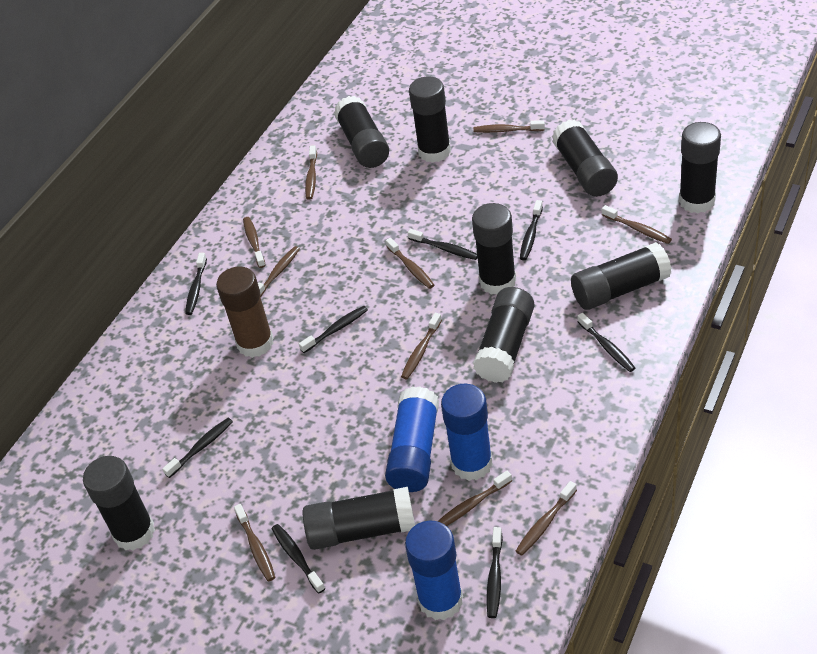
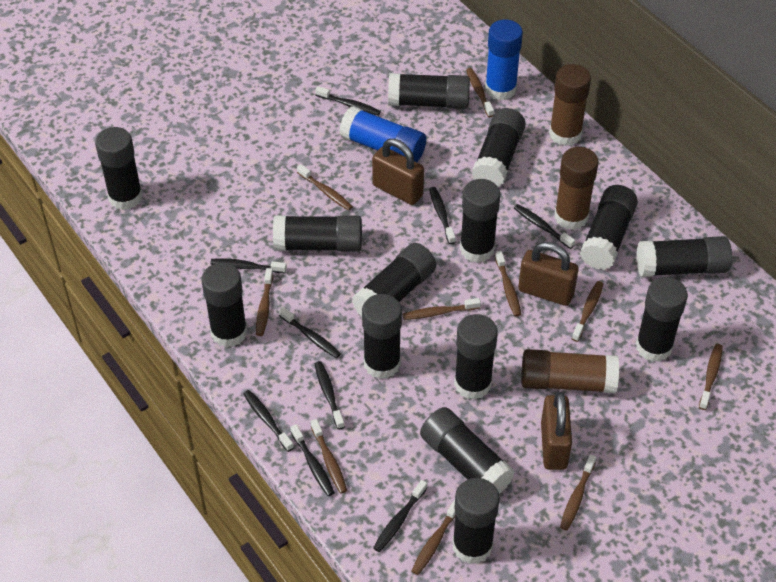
black glue stick: [83,456,155,551] [303,487,415,550] [334,96,389,168] [409,77,451,163] [472,203,516,295] [473,287,534,383] [552,119,618,197] [571,242,671,310] [679,122,721,213] = 9 -> [95,127,143,210] [201,262,247,347] [273,215,362,252] [352,243,436,317] [362,294,402,379] [388,73,470,109] [420,407,515,494] [452,478,500,564] [454,314,498,400] [460,179,500,263] [472,108,525,187] [580,185,638,270] [636,277,688,362] [637,236,732,277] = 14
black toothbrush: [162,418,233,478] [185,253,207,315] [272,524,325,593] [299,306,368,353] [408,229,478,260] [486,527,503,618] [520,200,543,260] [577,313,635,372] = 8 -> [210,258,287,273] [243,390,294,452] [279,307,341,359] [290,424,335,496] [315,86,381,116] [315,361,345,429] [373,480,427,552] [429,187,456,244] [514,204,575,249] = 9
blue glue stick: [385,386,439,492] [405,521,463,620] [441,384,493,481] = 3 -> [339,106,426,162] [485,19,523,101] = 2
brown glue stick: [216,267,274,358] = 1 -> [521,349,619,394] [549,64,591,146] [554,147,599,230] = 3
brown padlock: none = 0 -> [372,139,424,205] [518,242,579,306] [541,392,572,470] = 3

